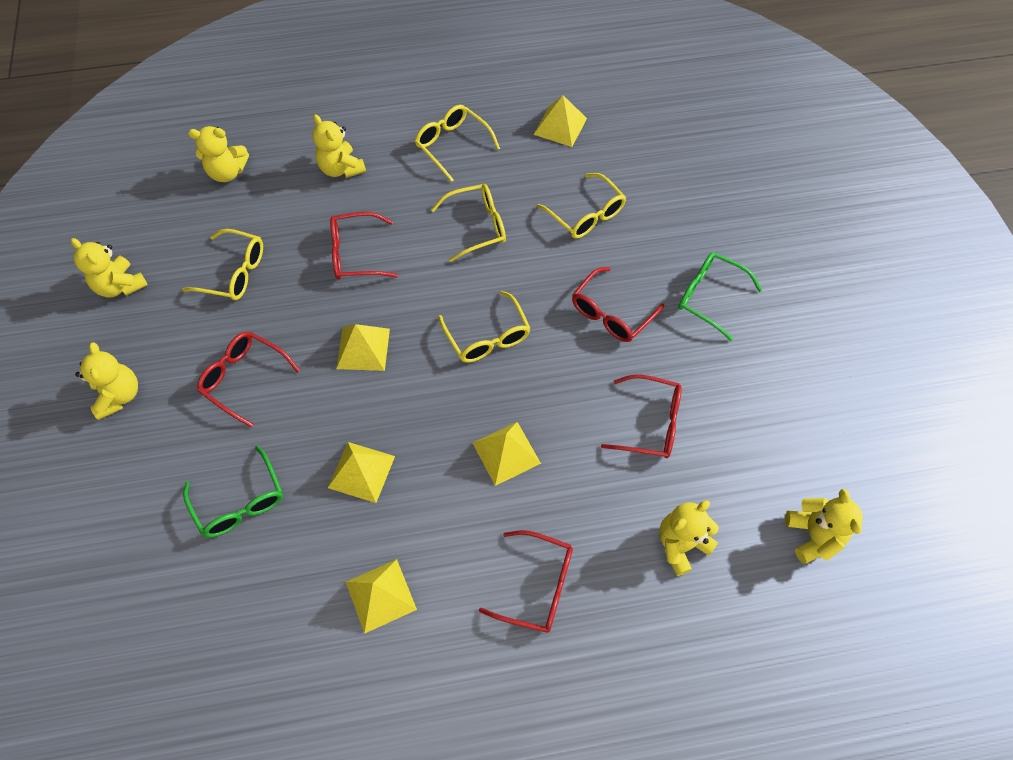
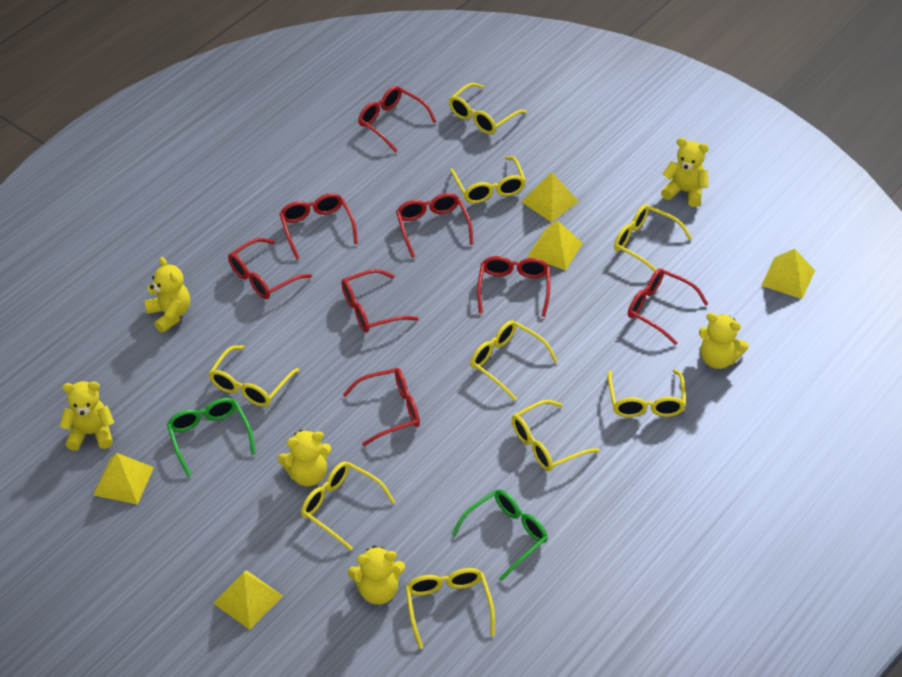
red glasses: [197,332,300,428] [330,212,398,280] [479,530,573,633] [572,267,664,342] [601,374,682,458] = 5 -> [228,238,312,299] [279,193,358,260] [341,269,419,332] [343,368,420,446] [358,86,436,152] [396,193,473,258] [477,256,550,317] [628,268,708,345] = 8
yellow glasses: [182,229,263,300] [415,105,500,182] [431,184,506,262] [438,291,530,363] [537,173,626,239] = 5 -> [209,345,299,407] [301,461,395,551] [405,568,495,649] [449,83,527,134] [450,156,526,203] [470,320,558,401] [512,400,600,471] [608,369,686,417] [614,204,692,272] = 9

